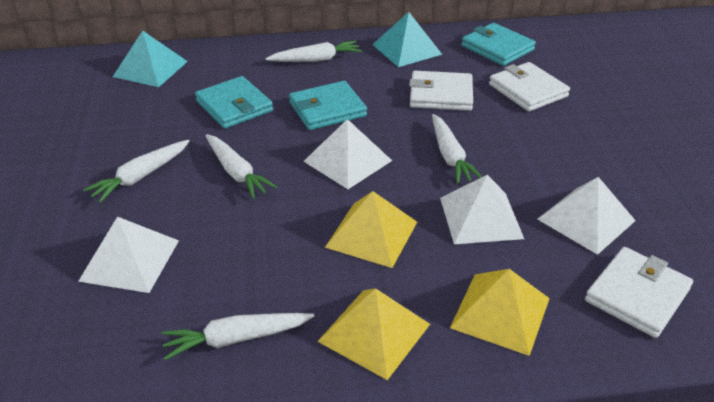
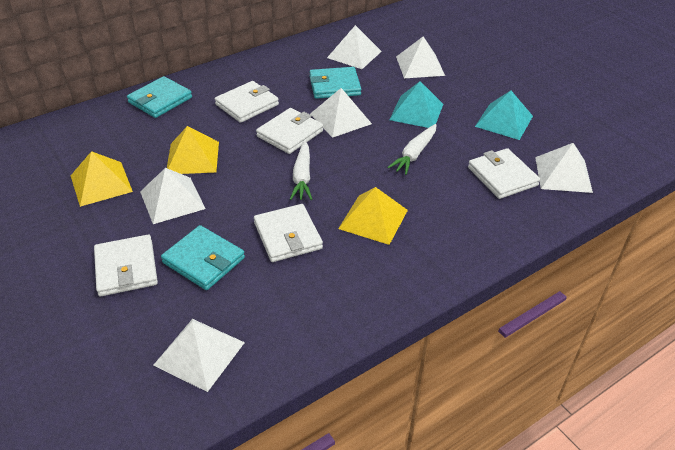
white carrot: [83,140,189,203] [161,313,314,360] [205,134,277,199] [266,41,362,62] [432,114,482,184] = 5 -> [290,140,312,200] [387,124,436,175] = 2
white pyramid: [78,217,179,293] [304,119,392,189] [440,175,524,244] [537,177,636,255] = 4 -> [140,168,205,224] [153,319,245,392] [310,88,372,138] [327,25,382,69] [396,36,445,78] [535,143,593,193] = 6
white wallet: [409,71,473,111] [489,62,570,111] [585,247,693,338] = 3 -> [94,235,158,296] [215,81,279,123] [254,204,323,262] [256,108,323,154] [468,148,540,199] = 5

